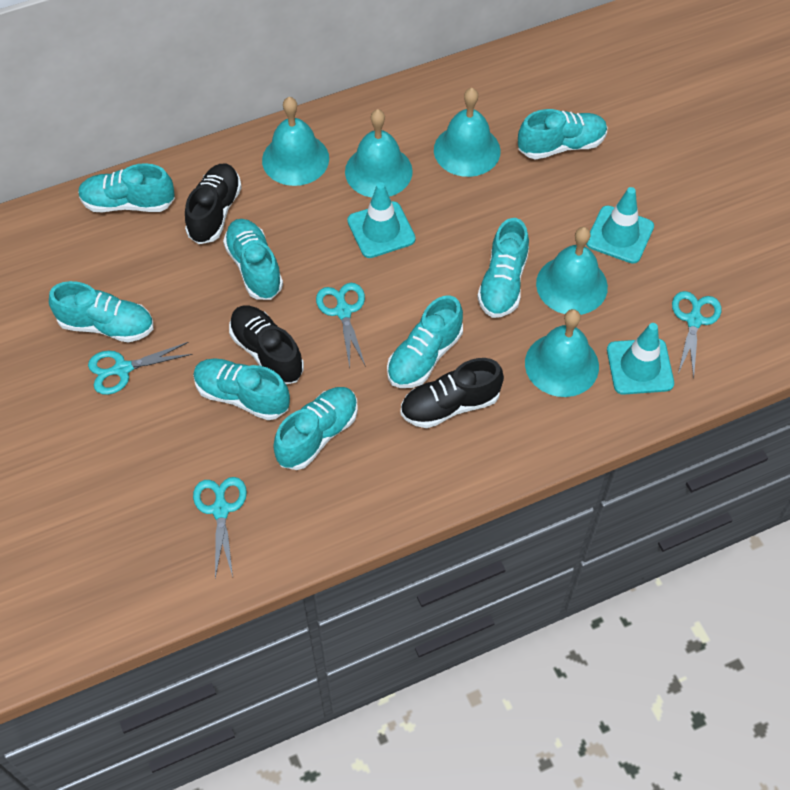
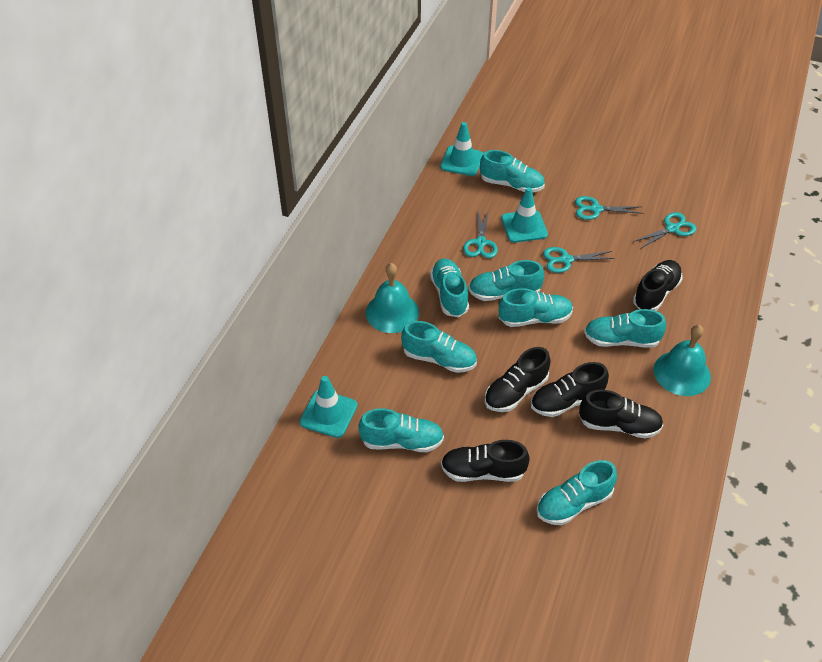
black shoe: [185,164,242,244] [229,306,304,384] [400,358,504,428] = 3 -> [441,440,530,482] [485,347,551,412] [531,362,609,417] [579,390,663,439] [633,260,682,311] = 5
turquoise bell: [262,97,329,186] [345,109,413,198] [434,88,501,177] [525,309,599,397] [536,227,608,315] = 5 -> [366,263,419,333] [654,325,711,396] = 2

